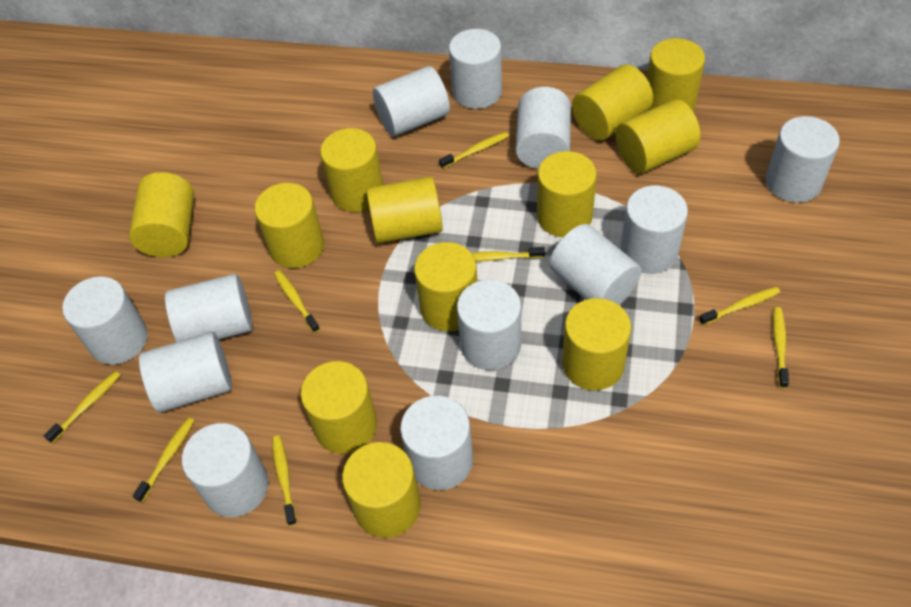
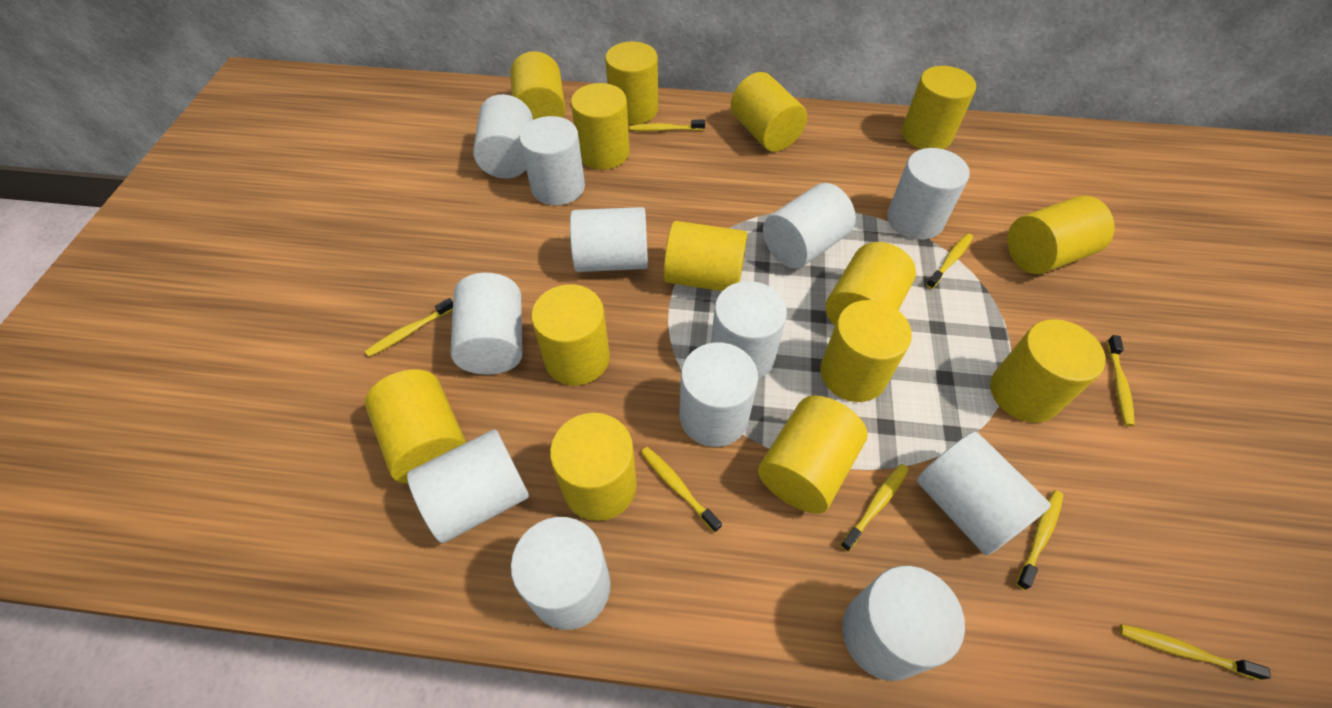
yellow cylinder: [129,172,194,257] [254,183,324,268] [301,361,377,454] [320,128,383,212] [342,442,421,538] [366,177,443,244] [414,242,477,331] [537,151,597,237] [562,298,631,390] [572,65,653,141] [616,99,700,174] [647,38,705,111] = 12 -> [365,369,467,484] [510,51,565,120] [531,284,610,386] [550,413,637,521] [571,83,630,170] [605,42,658,125] [664,221,748,291] [731,72,807,152] [758,396,867,514] [820,300,912,402] [826,242,916,326] [902,66,976,149] [990,319,1106,423] [1007,196,1115,274] = 14

